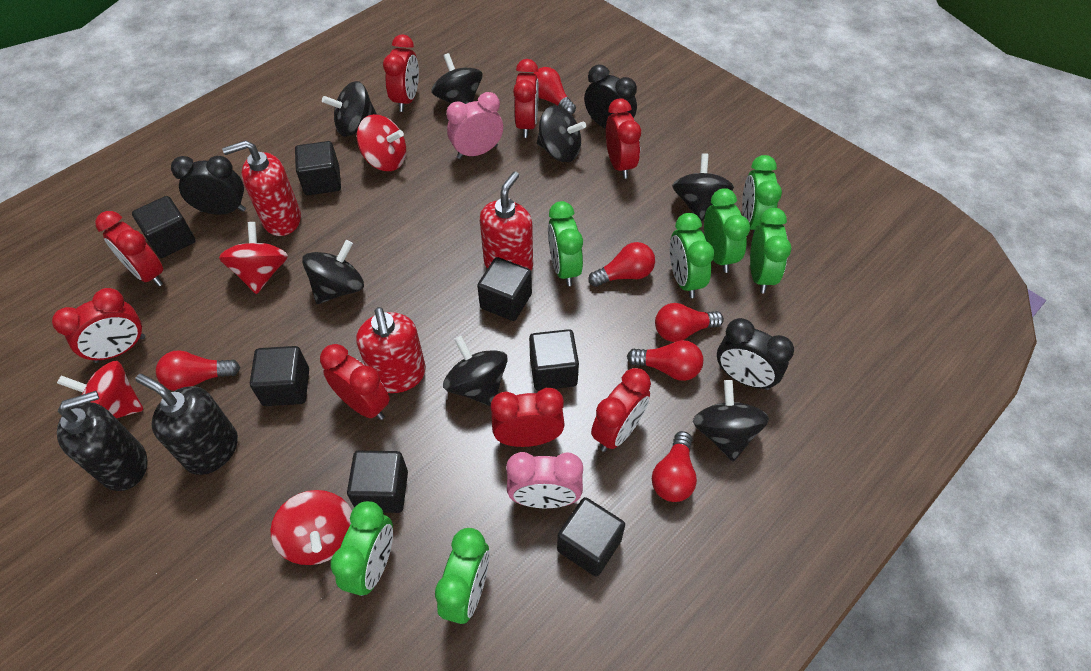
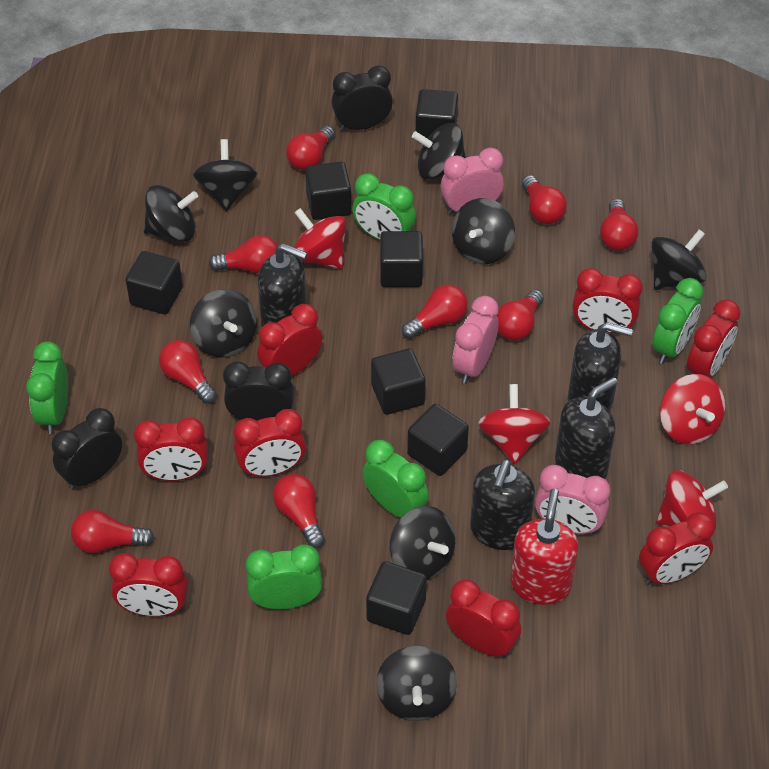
black soap dispenser: [57,391,148,491] [135,374,238,475] = 2 -> [257,243,307,327] [470,459,535,550] [555,377,618,479] [568,322,633,410] = 4
black spinning top: [302,240,364,304] [322,81,377,137] [431,53,482,104] [443,336,508,407] [537,105,586,162] [672,153,734,221] [693,380,769,461] = 7 -> [144,185,198,242] [190,289,257,358] [193,139,257,211] [376,646,457,721] [390,506,455,580] [412,123,466,180] [452,198,515,264] [652,229,707,290] = 8
green clock: [330,501,393,596] [435,528,490,624] [548,201,583,286] [670,213,714,298] [704,188,750,273] [742,155,782,234] [750,208,791,293] = 7 -> [26,341,68,434] [246,545,322,609] [353,173,416,240] [362,440,429,518] [652,278,703,364] = 5
pink clock: [446,92,503,159] [506,452,583,508] = 2 -> [441,148,504,215] [453,296,499,384] [535,465,610,534] = 3
red light bulb: [156,350,240,391] [534,67,576,114] [588,242,655,287] [627,340,703,381] [652,431,697,502] [655,303,724,342] = 6 -> [71,510,154,553] [159,340,217,404] [209,235,278,273] [273,474,325,548] [286,126,335,170] [402,285,468,339] [496,289,544,341] [522,175,567,224] [600,199,638,251] = 9
red soap dispenser: [222,140,301,236] [356,307,426,393] [480,171,533,270] = 3 -> [510,489,578,605] = 1

